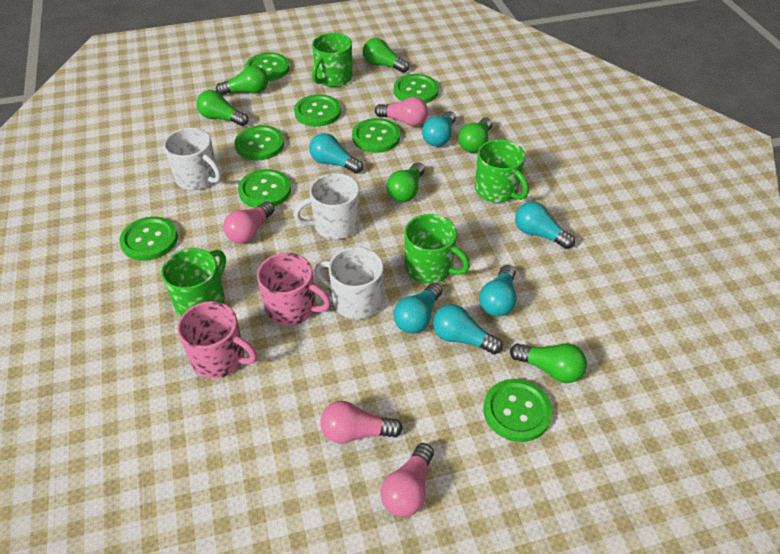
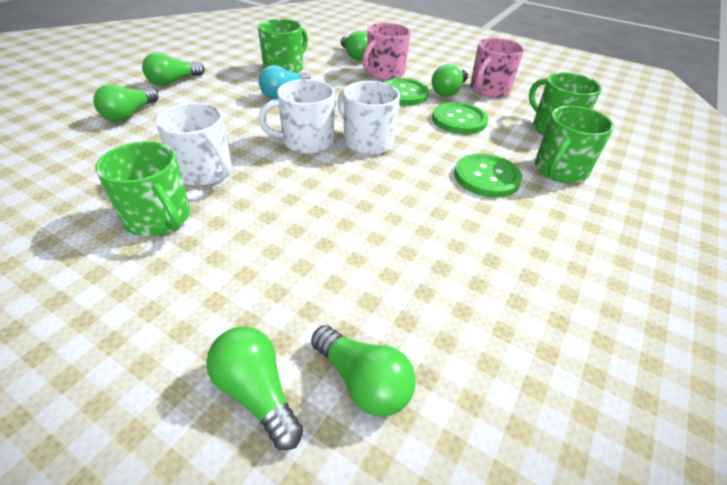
green button: [119,217,178,261] [235,125,284,161] [238,169,291,208] [245,53,290,81] [294,95,341,127] [352,118,400,153] [394,74,439,103] [484,379,553,442] = 8 -> [383,78,429,106] [432,102,488,134] [454,153,522,198] = 3
pink light bulb: [223,201,275,244] [320,401,403,444] [375,97,428,126] [380,443,434,517] = 4 -> none = 0
turquoise light bulb: [309,133,363,174] [394,283,442,333] [422,111,456,146] [433,304,503,354] [479,265,517,316] [515,201,575,249] = 6 -> [259,65,310,99] = 1

